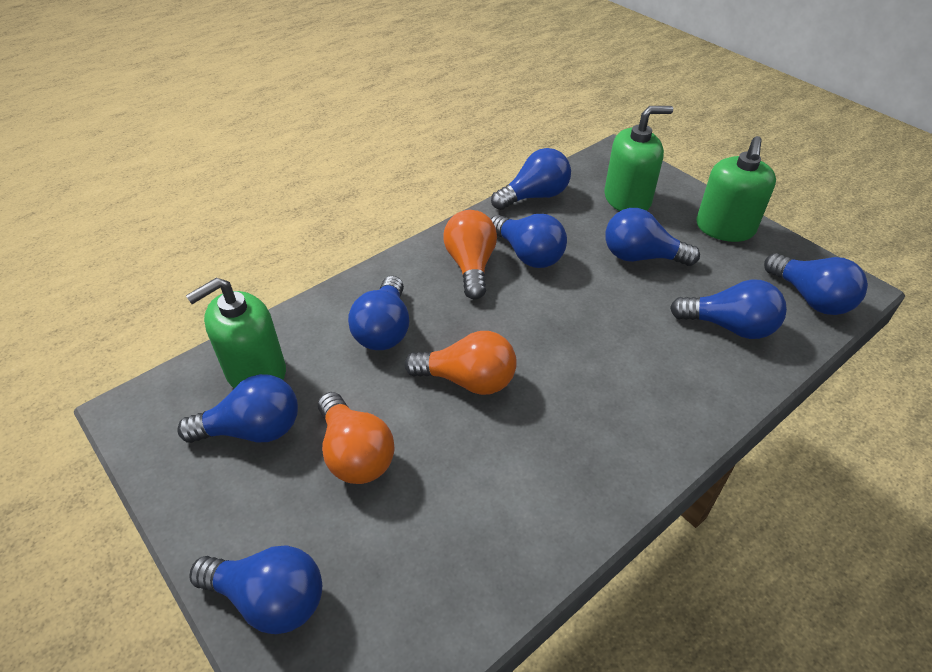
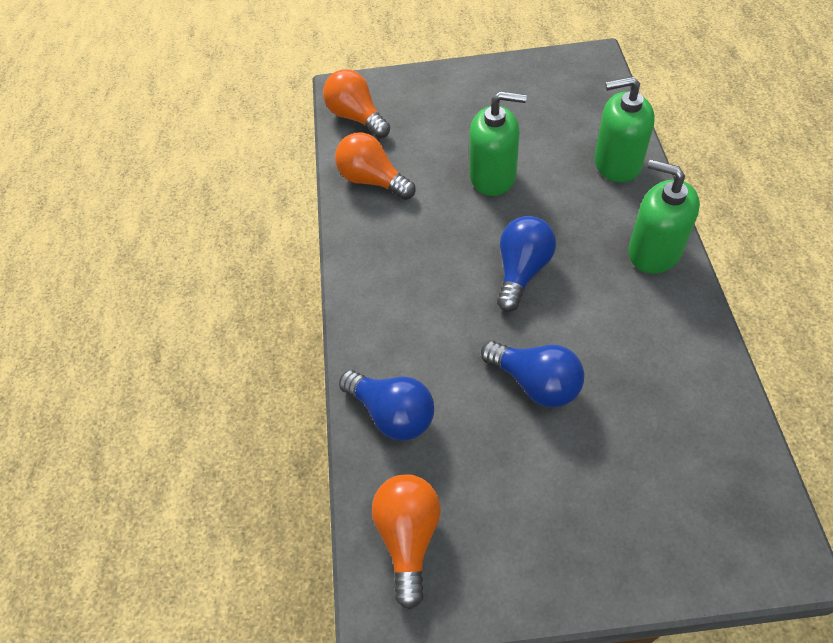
blue light bulb: [177,374,298,443] [189,545,322,634] [348,276,409,350] [491,148,571,210] [491,214,567,268] [605,208,700,266] [670,279,787,339] [764,253,868,315] = 8 -> [339,370,434,441] [481,341,584,407] [497,216,556,312] = 3

